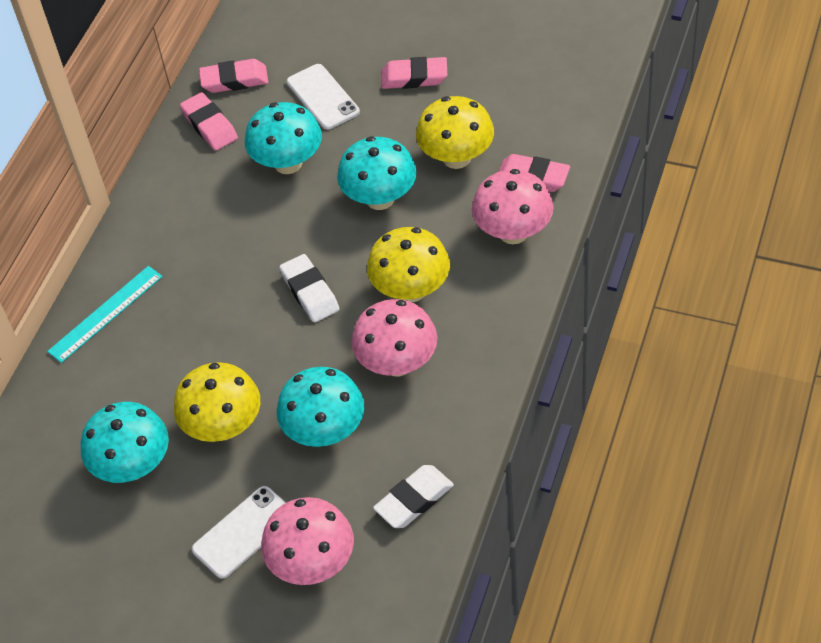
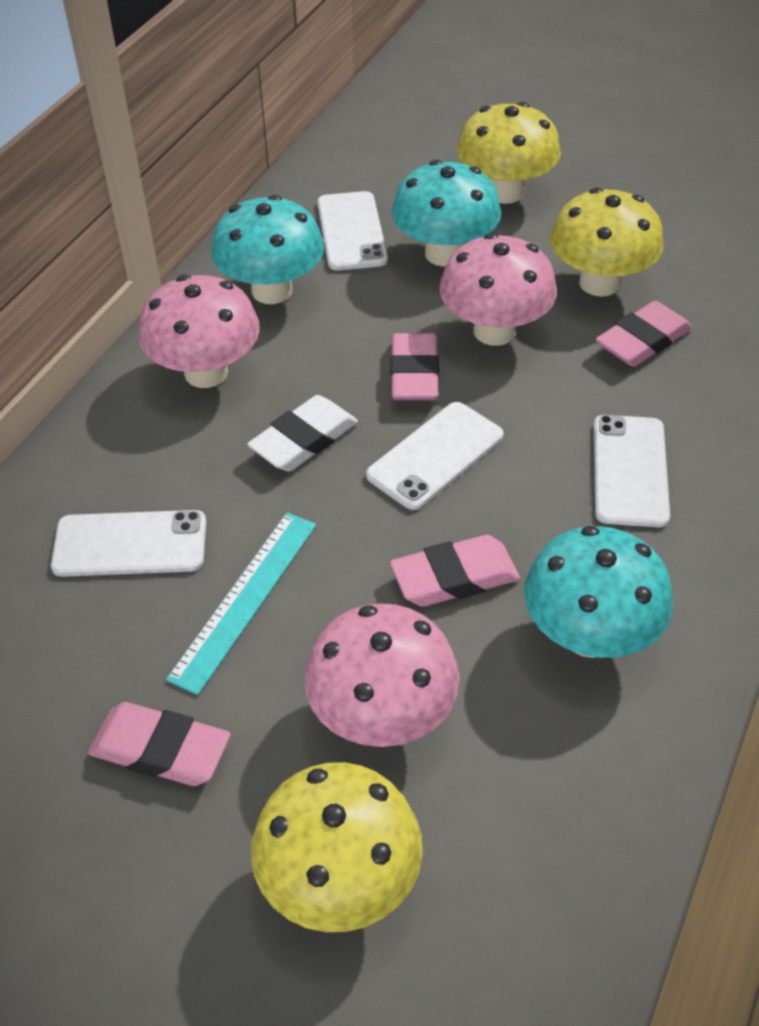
turquoise mushroom: [81,402,169,483] [245,102,322,174] [277,367,364,447] [337,136,417,210] = 4 -> [211,195,324,304] [392,160,501,266] [524,526,673,658] = 3
white eraser: [279,254,339,323] [373,465,454,528] = 2 -> [247,395,358,471] = 1
white phone: [192,486,286,579] [287,64,360,130] = 2 -> [51,510,206,577] [317,191,388,271] [366,402,504,510] [594,415,670,527] = 4

